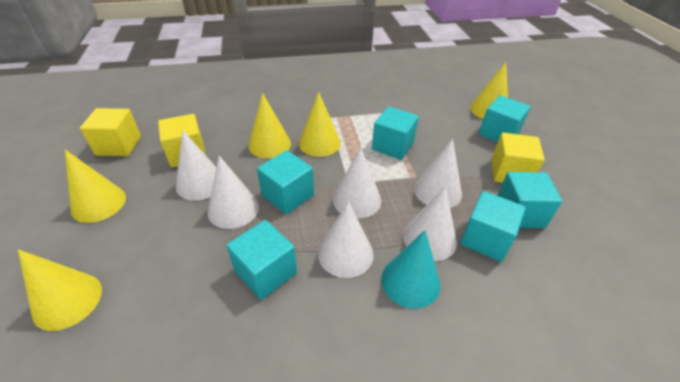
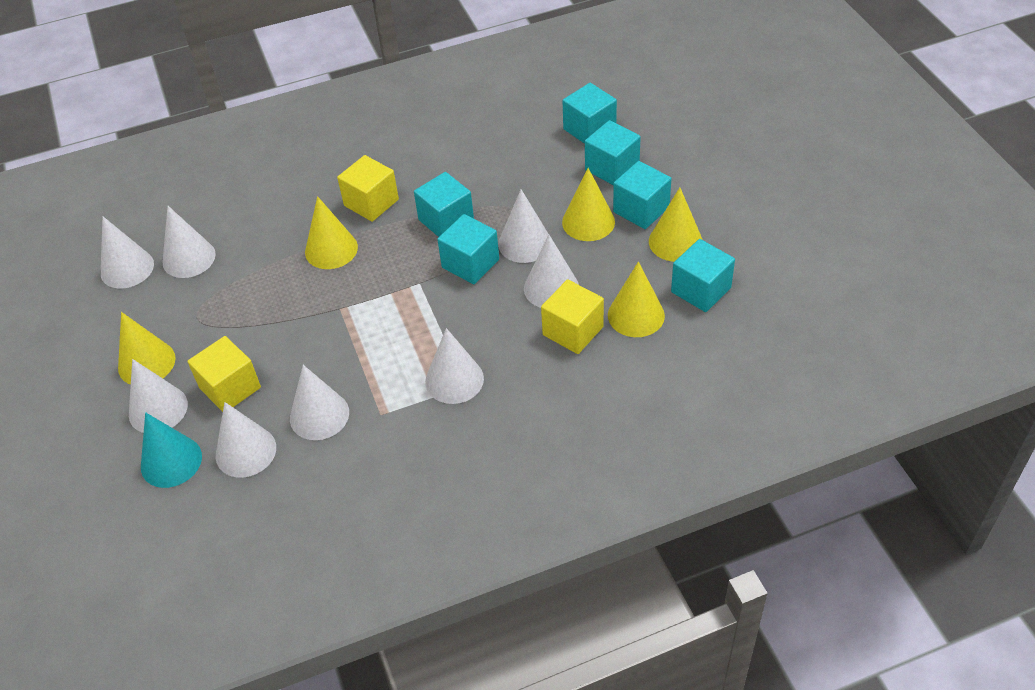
white cone: [176,130,216,200] [207,156,259,229] [318,201,374,278] [333,147,381,218] [403,186,457,261] [414,139,462,208] = 6 -> [101,216,154,289] [129,359,188,433] [162,206,216,278] [216,402,276,478] [290,365,349,440] [425,328,484,404] [498,189,549,263] [524,235,579,308] = 8

